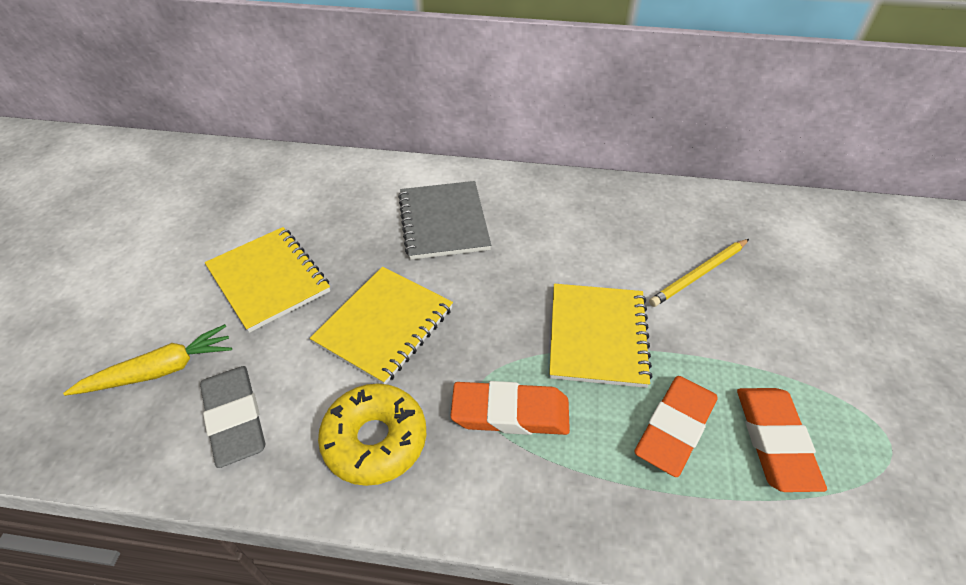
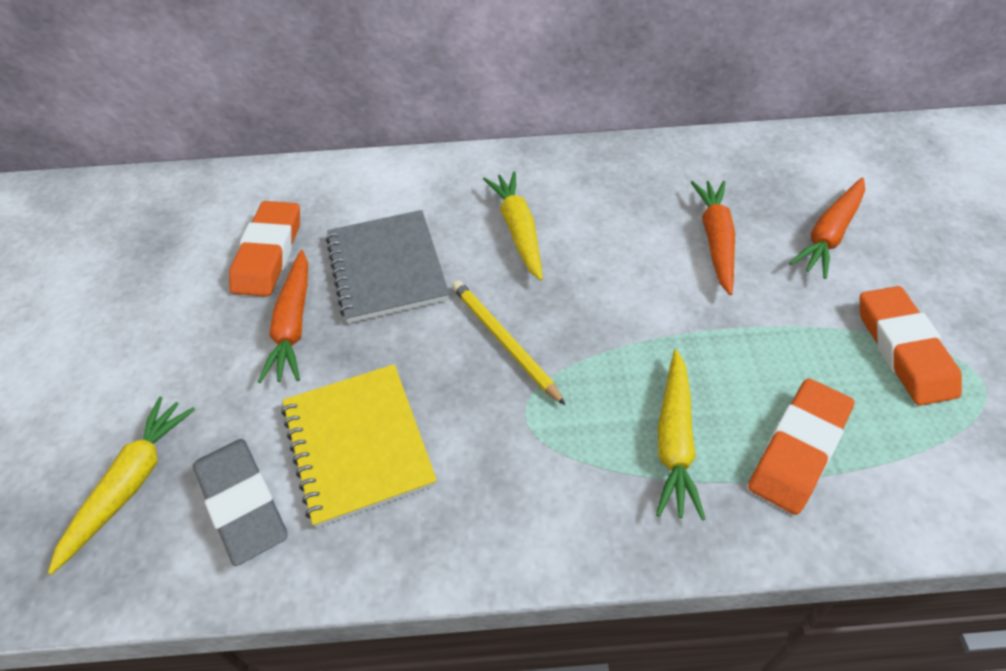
orange carrot: none = 0 -> [258,250,308,383] [691,181,735,295] [789,177,865,279] = 3
yellow carrot: [63,324,232,396] = 1 -> [48,397,195,575] [483,172,543,281] [656,350,705,520] = 3
yellow donut: [318,383,426,486] = 1 -> none = 0
yellow notebook: [205,227,330,333] [310,267,453,384] [549,284,653,388] = 3 -> [281,364,437,528] = 1

